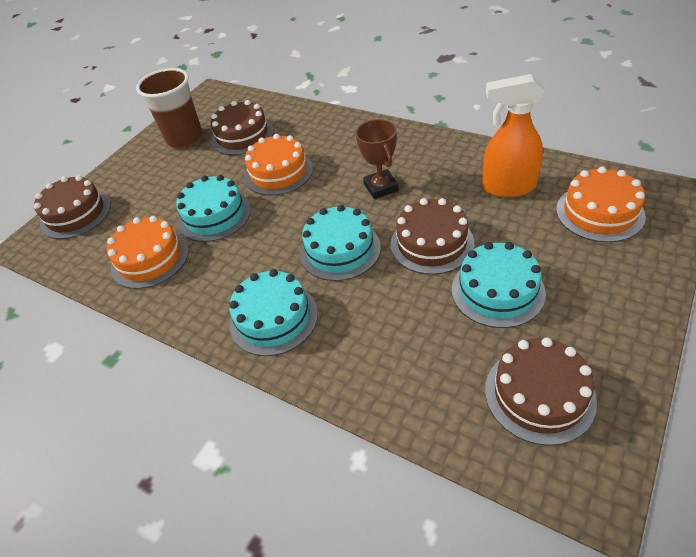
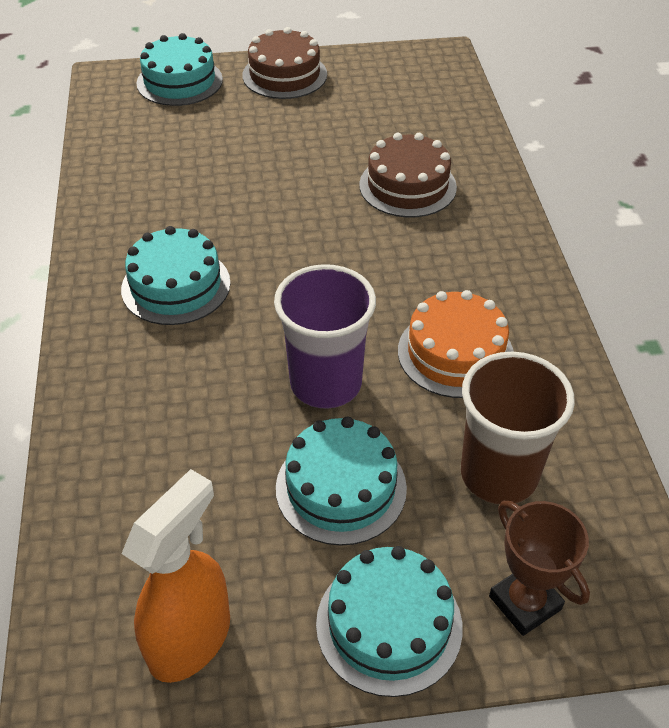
brown cake: [34,175,111,239] [211,100,274,155] [390,198,474,275] [485,337,597,446] = 4 -> [242,27,327,99] [359,133,457,218] = 2
orange cake: [107,216,189,289] [244,134,313,196] [556,166,646,242] = 3 -> [398,290,514,398] = 1
purple cup: none = 0 -> [274,264,376,408] = 1

